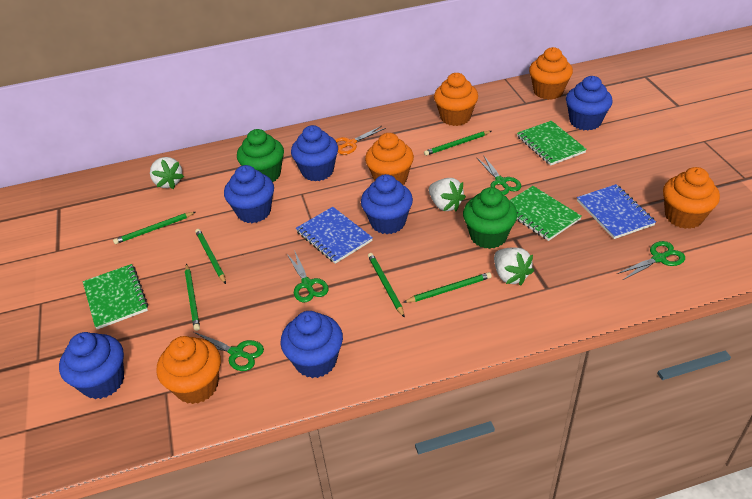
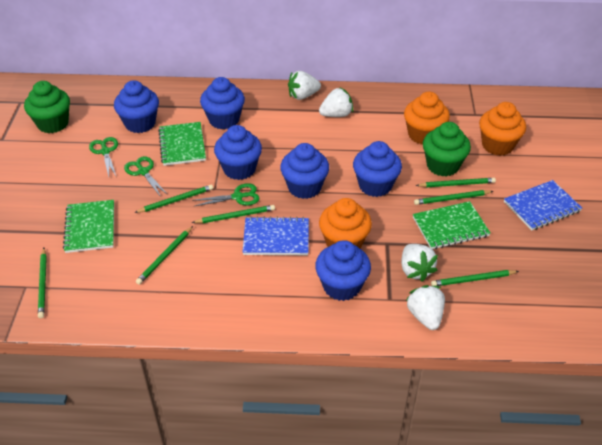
green pencil: [113,212,196,244] [185,264,200,331] [195,229,226,284] [368,253,405,318] [403,272,492,303] [424,131,491,156] = 6 -> [38,248,47,318] [134,185,213,213] [136,226,193,285] [192,205,275,223] [414,190,493,205] [416,178,496,187] [431,270,519,286] = 7
green scissors: [194,332,264,371] [287,250,329,302] [477,155,521,195] [617,241,685,280] = 4 -> [89,137,118,176] [124,156,168,197] [192,183,259,207] = 3
orange cupcake: [157,336,221,404] [365,133,414,185] [434,73,478,126] [529,47,573,100] [663,167,720,229] = 5 -> [319,198,372,248] [404,92,450,145] [479,102,526,156] = 3
orange scissors: [335,126,386,155] = 1 -> none = 0
white strawberry: [150,157,184,189] [429,178,466,211] [494,247,534,285] = 3 -> [288,71,321,100] [319,87,353,117] [401,244,438,282] [406,285,445,330] = 4

